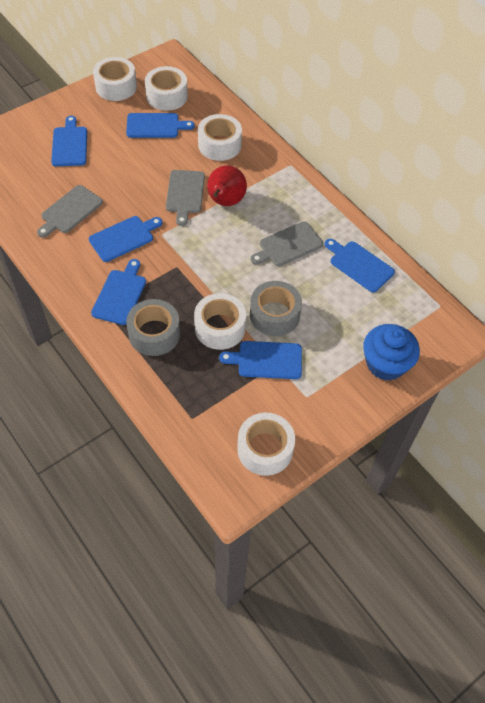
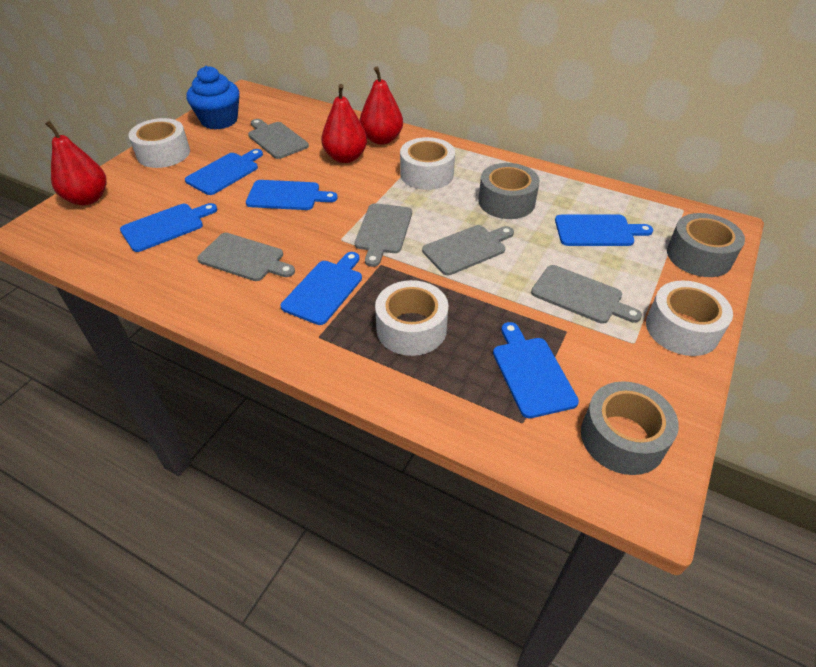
grey cutting board: [37,185,103,237] [166,170,205,226] [251,221,323,266] = 3 -> [197,233,295,281] [248,119,309,159] [355,203,412,267] [422,225,514,275] [531,265,642,324] = 5
grey tape: [126,299,180,356] [250,281,302,336] = 2 -> [479,163,540,219] [581,381,679,475] [667,213,745,277] = 3
red pear: [207,165,247,206] = 1 -> [45,121,106,205] [321,84,367,163] [360,67,403,145] = 3
white tape: [93,57,137,101] [145,66,188,111] [194,293,246,350] [198,114,242,161] [237,413,295,476] = 5 -> [129,118,190,168] [375,280,448,356] [400,137,455,190] [646,280,733,356] = 4

